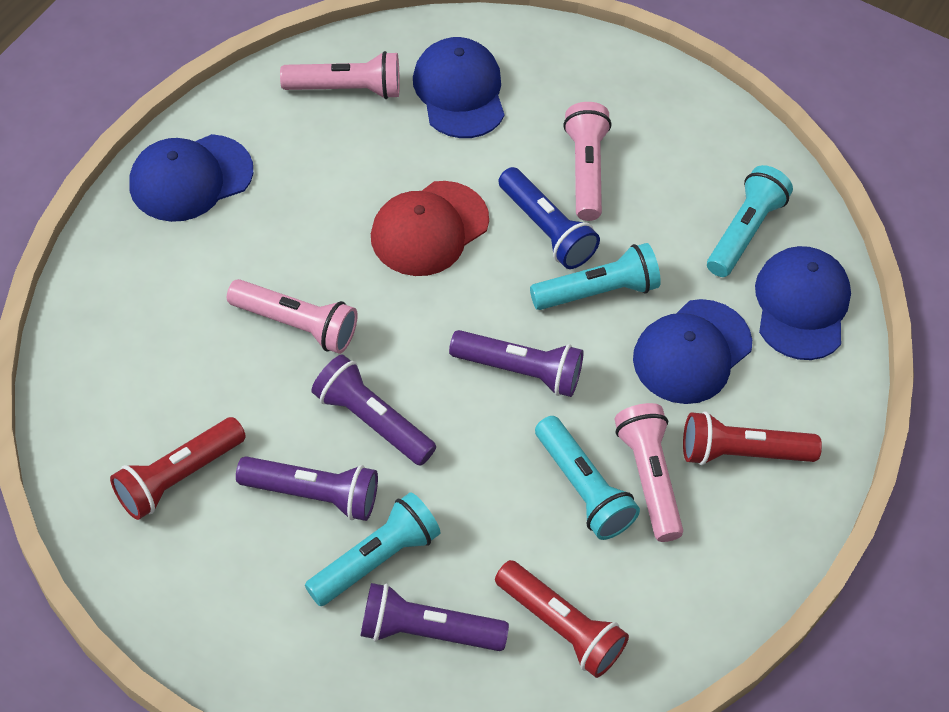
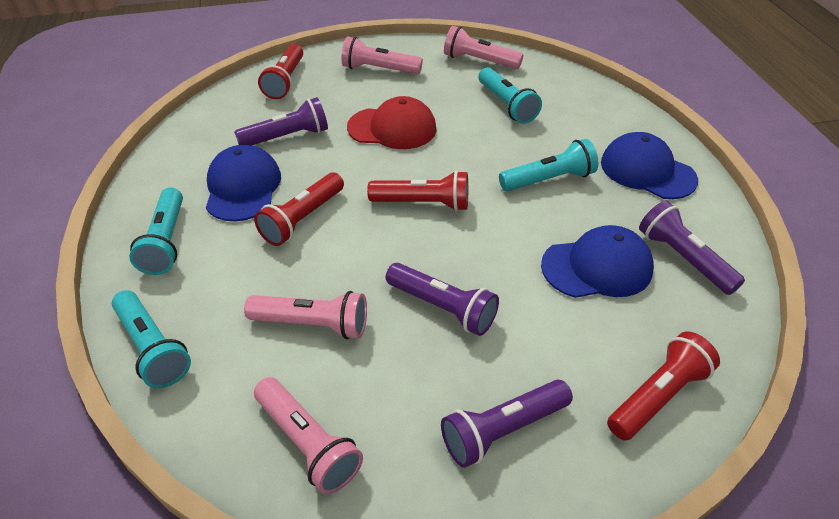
blue cap: [129,134,253,222] [413,37,504,138] [633,299,752,404] [755,246,851,360] = 4 -> [206,145,281,221] [541,225,654,298] [601,132,698,199] = 3
blue flashlight: [498,167,600,269] = 1 -> none = 0
red flashlight: [110,417,246,520] [495,560,629,678] [683,411,822,465] = 3 -> [254,173,344,246] [258,44,303,99] [367,170,468,211] [607,331,720,441] = 4

